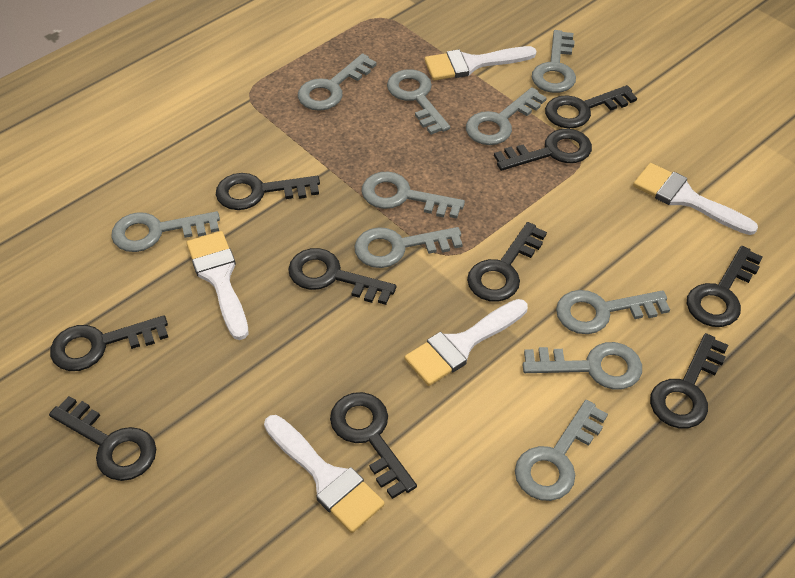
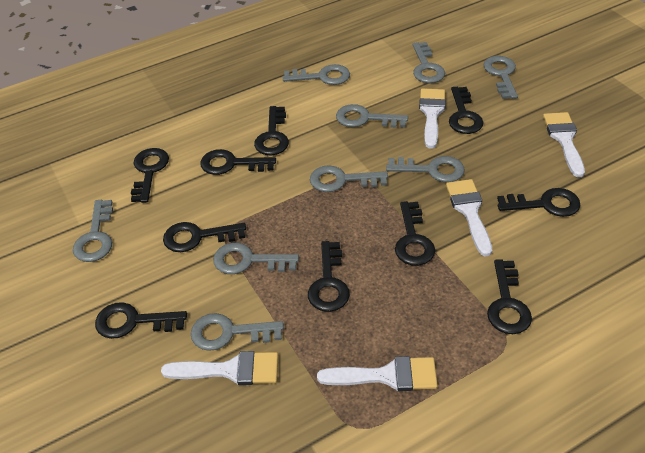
grey key: [111,211,220,252] [298,53,377,111] [354,227,463,268] [361,171,465,219] [387,69,450,135] [466,87,547,145] [515,400,608,501] [523,342,642,390] [532,30,576,93] [556,290,670,334] = 10 -> [73,200,113,262] [190,313,284,351] [213,243,299,274] [283,64,350,85] [310,165,388,192] [336,104,408,128] [386,156,465,182] [413,42,445,83] [483,56,518,99] = 9

